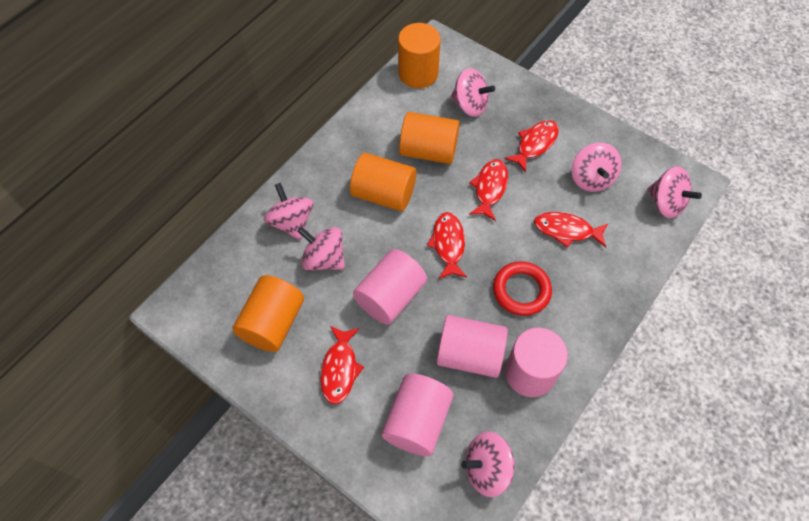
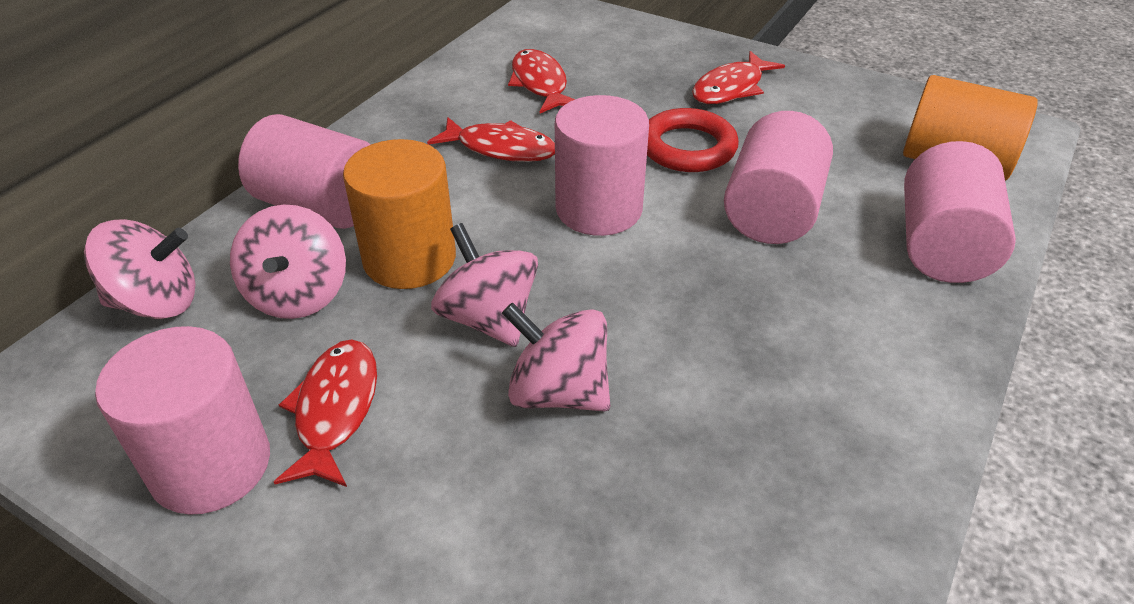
orange cylinder: [232,275,304,352] [350,153,416,211] [398,23,441,88] [399,112,460,164] = 4 -> [343,139,456,289] [903,75,1038,181] = 2
pink cylinder: [353,249,427,325] [382,374,453,456] [437,315,508,378] [505,328,568,397] = 4 -> [95,326,270,515] [238,114,371,229] [555,95,649,236] [724,111,833,244] [904,141,1016,283] = 5
pink spinning top: [264,183,313,240] [297,227,345,271] [451,68,495,117] [461,431,515,497] [572,143,622,192] [647,166,702,218] = 6 -> [84,219,196,319] [230,204,346,319] [431,223,538,347] [502,302,610,411] = 4
red fish: [320,326,364,404] [427,212,467,279] [469,159,508,221] [504,120,559,173] [534,212,609,248] = 5 -> [274,339,377,487] [427,117,555,162] [508,49,575,113] [692,51,785,104] = 4

